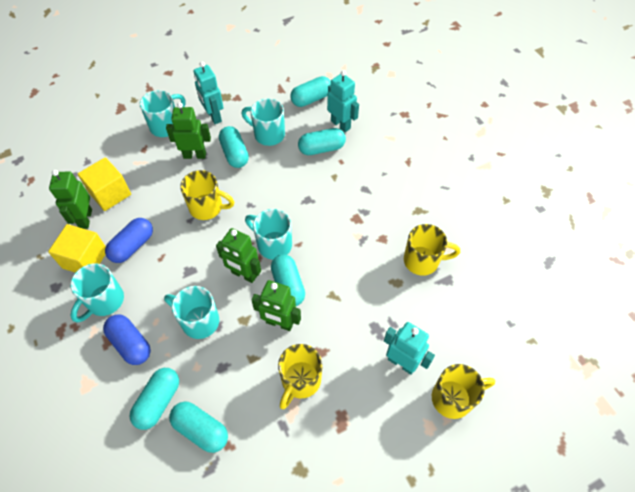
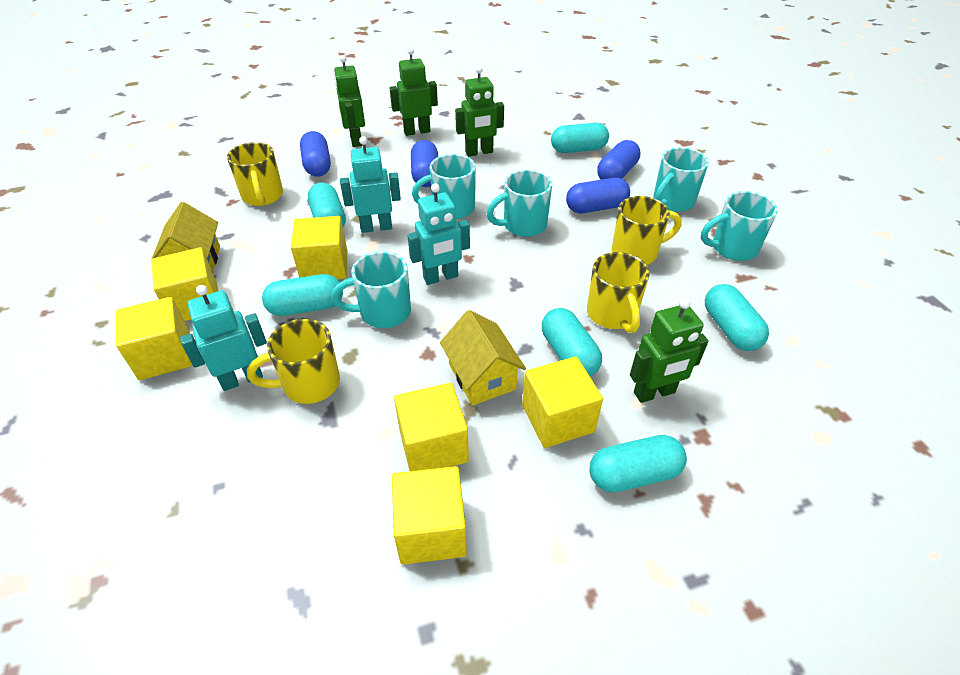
blue capsule: [103,314,151,365] [105,218,153,263] = 2 -> [300,131,331,177] [411,140,438,187] [566,178,630,213] [597,140,640,180] = 4
yellow cube: [48,224,106,273] [78,157,131,211] = 2 -> [116,297,193,380] [151,247,218,321] [291,216,347,279] [392,466,467,565] [394,383,469,471] [522,356,603,448] = 6
yellow house: none = 0 -> [152,202,220,272] [440,310,526,406] = 2

